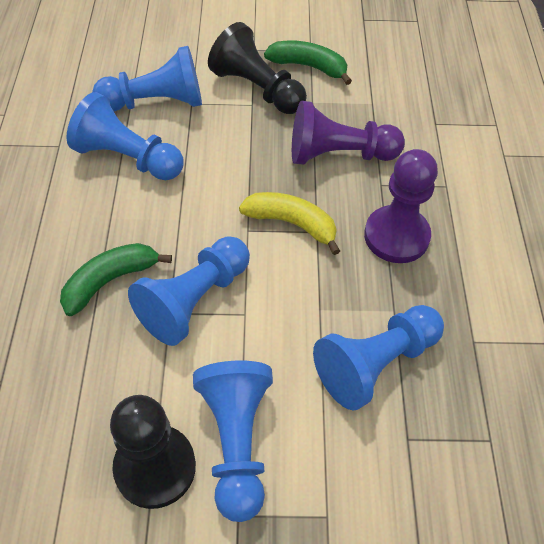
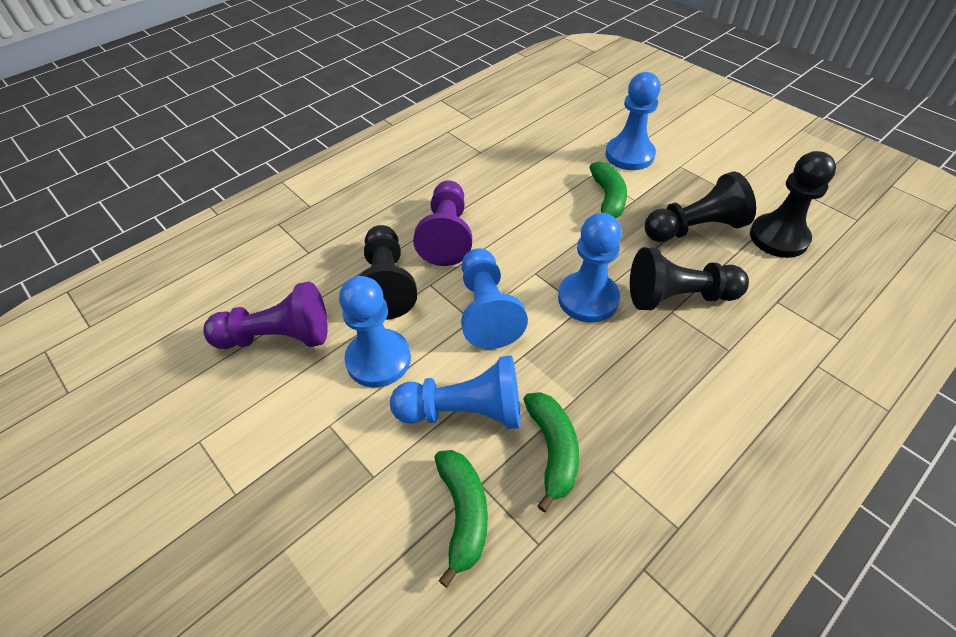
black pawn: [110,395,196,509] [208,22,307,114] = 2 -> [359,225,418,320] [630,247,749,310] [645,172,756,242] [750,151,836,258] = 4
green banana: [60,243,172,316] [264,41,352,85] = 2 -> [434,450,488,588] [523,392,579,512] [589,162,627,219] = 3
yellow banana: [239,192,340,255] = 1 -> none = 0

